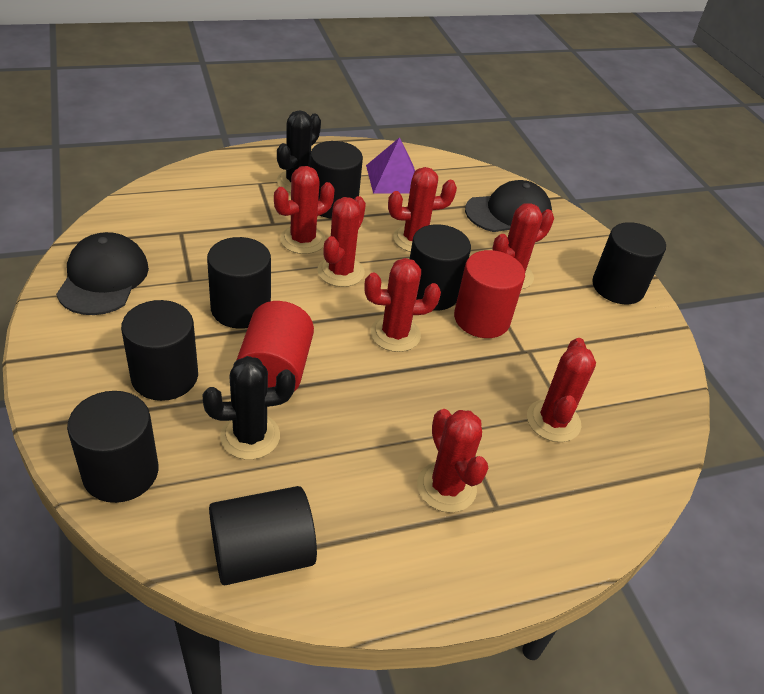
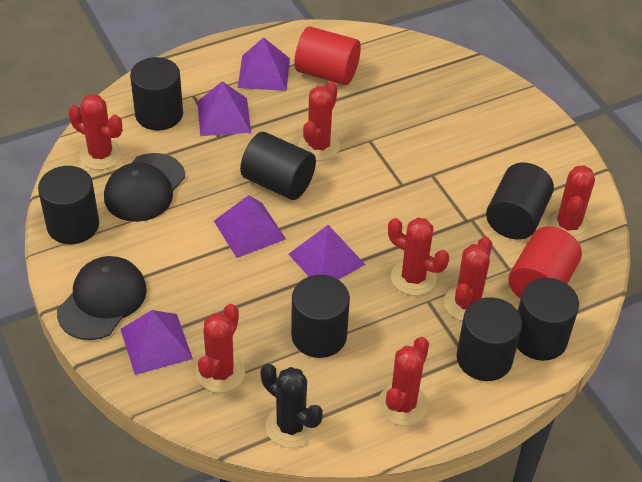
black cactus: [202,356,295,460] [277,110,321,193] = 2 -> [261,363,323,448] = 1
purple pyramid: [366,137,415,194] = 1 -> [120,310,193,375] [197,81,251,136] [214,195,286,258] [238,37,290,91] [288,225,365,280] = 5

